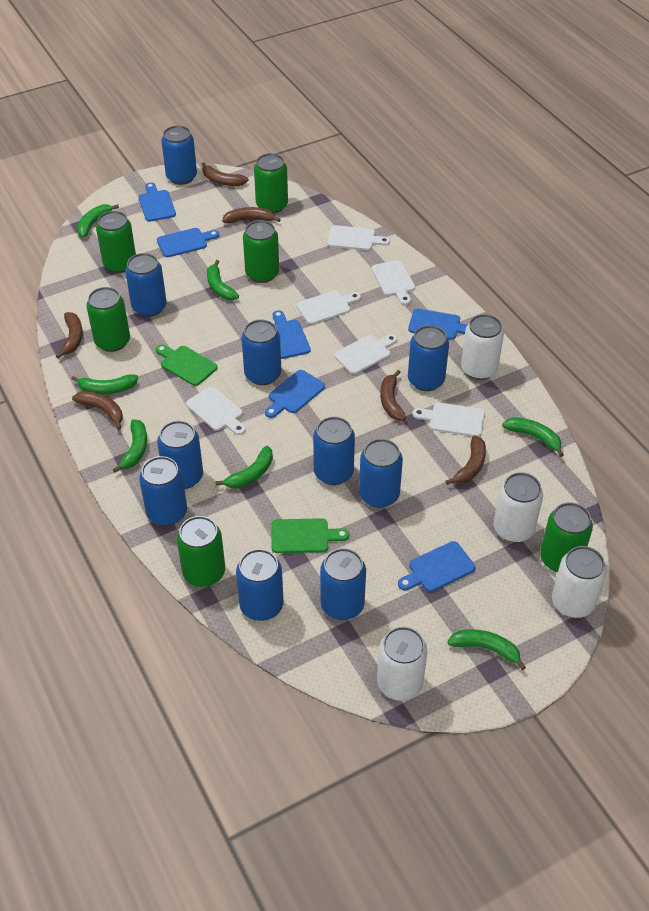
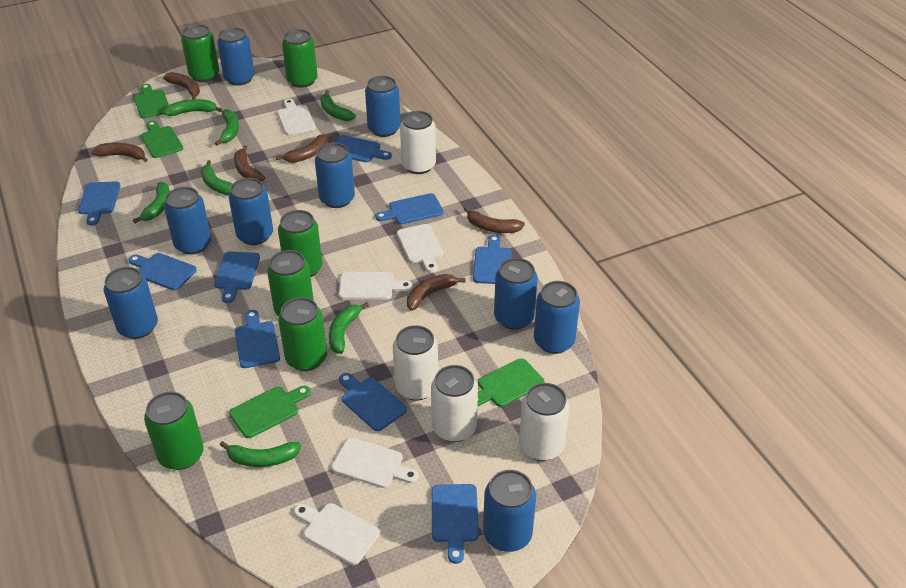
blue can: [125,253,167,317] [139,456,187,526] [157,421,203,489] [161,125,197,185] [236,549,284,621] [242,319,281,385] [313,417,355,485] [320,548,366,620] [359,439,403,508] [408,325,449,391] = 10 -> [104,267,158,339] [164,187,211,255] [217,27,255,86] [229,178,273,245] [315,143,355,208] [365,76,400,137] [483,470,536,552] [494,258,538,330] [534,281,580,354] = 9
blue cutting board: [139,183,176,222] [157,228,219,257] [265,370,325,418] [273,310,311,359] [398,541,475,592] [408,309,467,340] = 6 -> [78,181,120,226] [129,253,197,291] [214,252,260,303] [235,310,280,368] [334,135,392,162] [339,373,407,431] [375,193,444,224] [432,484,479,564] [473,235,512,284] = 9
green cutting board: [156,344,218,386] [271,518,349,553] = 2 -> [134,84,169,119] [141,121,183,158] [229,386,311,438] [478,358,545,407] = 4
white cutting board: [186,386,246,435] [296,291,361,325] [327,225,390,251] [334,334,397,374] [371,260,415,305] [412,402,485,437] = 6 -> [277,99,316,135] [294,503,380,565] [332,438,419,488] [339,272,412,300] [397,224,443,273] = 5

